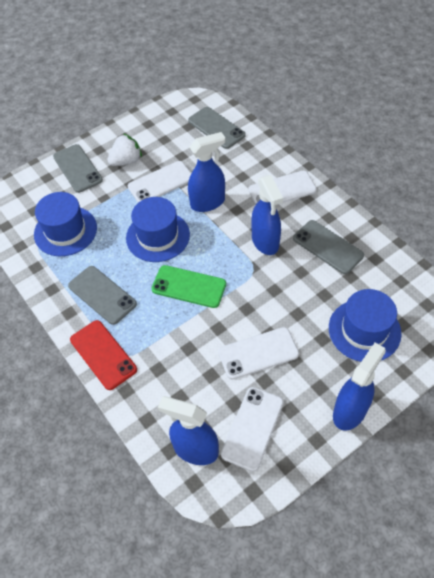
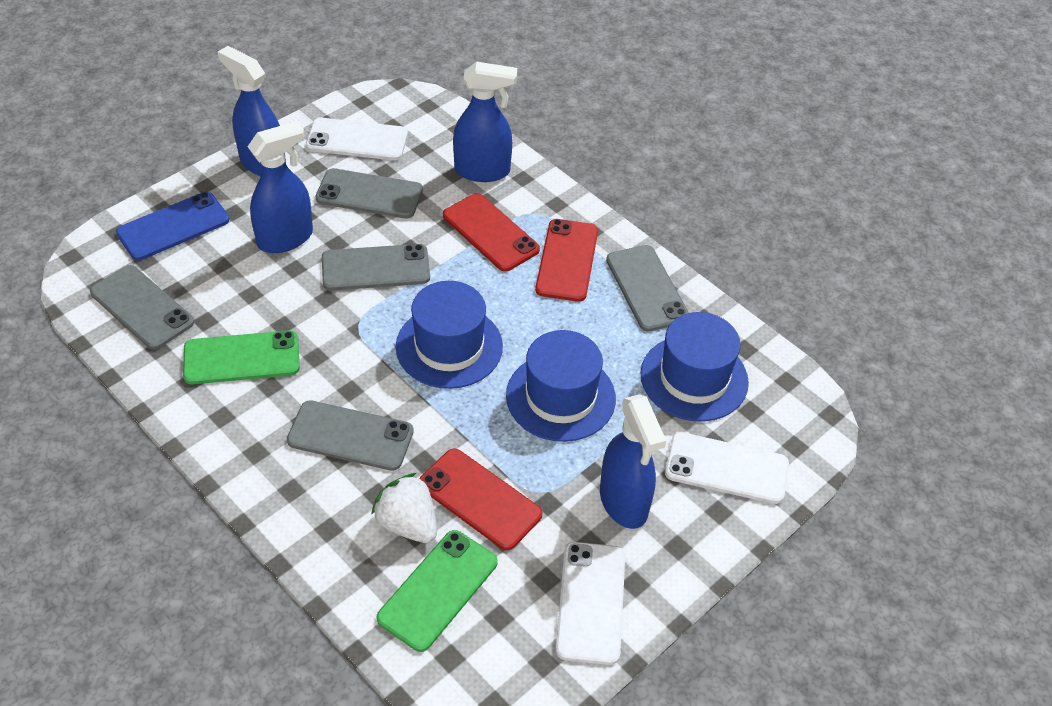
blue phone: none = 0 -> [116,192,229,260] = 1
green phone: [151,265,226,308] = 1 -> [183,330,300,384] [376,530,498,652] = 2
grey phone: [53,144,103,193] [68,266,137,325] [188,107,246,149] [293,220,364,274] = 4 -> [90,265,194,350] [287,400,414,471] [316,168,423,219] [322,244,430,291] [606,245,689,332] = 5
red phone: [70,320,137,390] = 1 -> [419,448,543,550] [443,193,540,272] [535,219,598,302] = 3
white phone: [128,161,192,203] [218,327,299,380] [221,387,283,471] [248,171,317,205] = 4 -> [306,118,408,160] [556,542,625,665] [665,432,789,504] = 3

